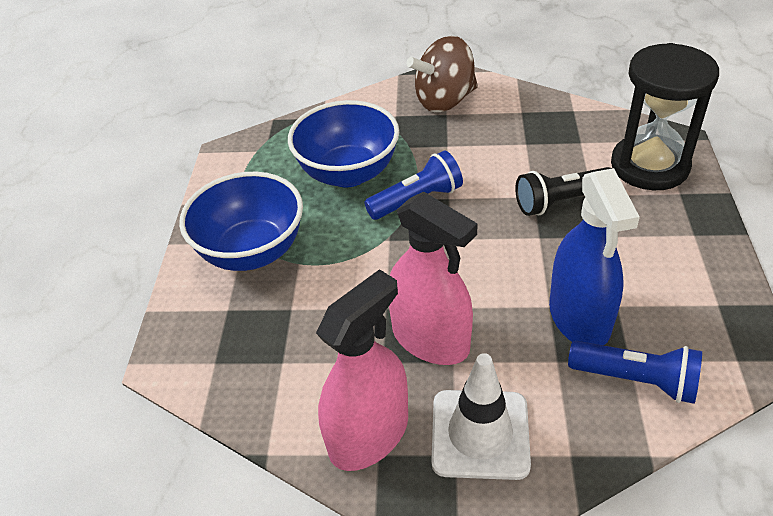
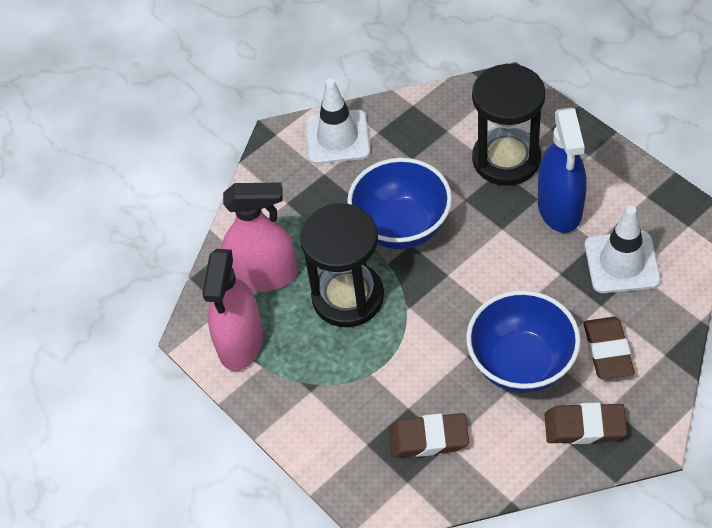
black flashlight: [515,167,612,216] = 1 -> none = 0
black hourglass: [611,43,719,190] = 1 -> [300,203,384,327] [472,64,545,186] = 2
blue flashlight: [364,150,463,220] [568,341,702,404] = 2 -> none = 0
brown eraser: none = 0 -> [389,413,469,458] [545,403,627,444] [583,317,635,380] = 3
brown spinning top: [406,36,478,112] = 1 -> none = 0
white traffic cone: [431,353,531,480] = 1 -> [305,79,370,164] [585,206,661,293] = 2

